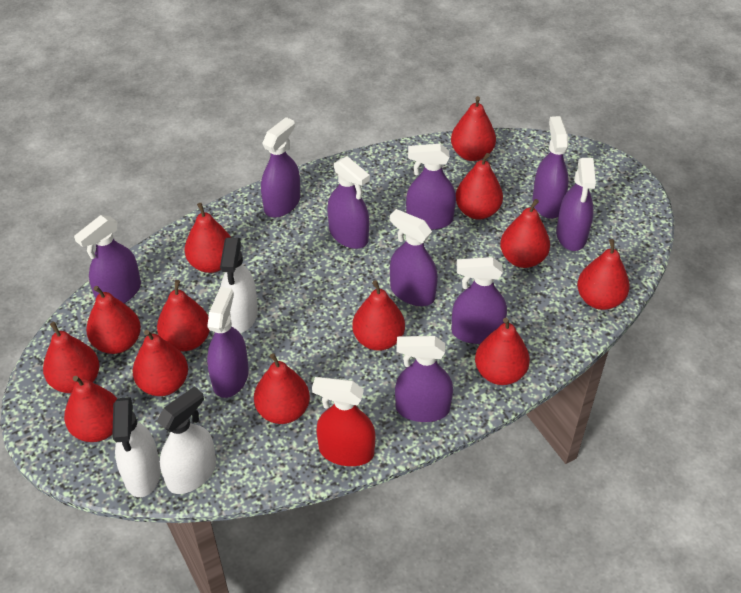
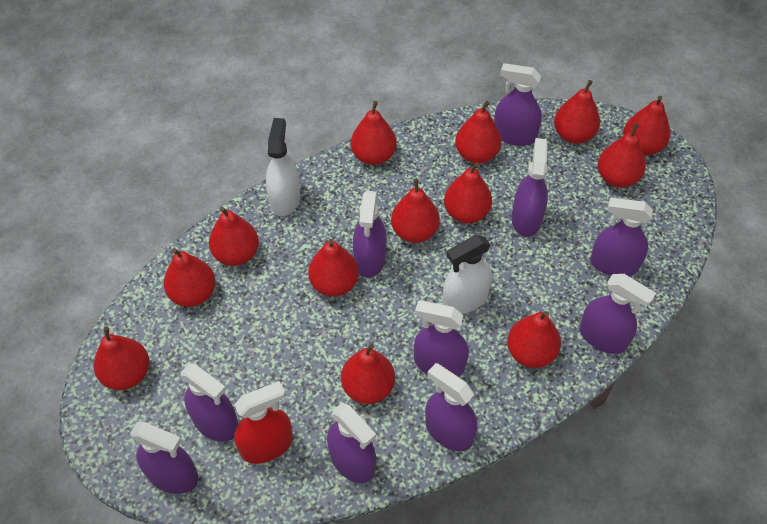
white spray bottle: [112,397,161,497] [157,386,216,494] [220,237,258,333] = 3 -> [266,118,300,216] [443,235,492,314] = 2

